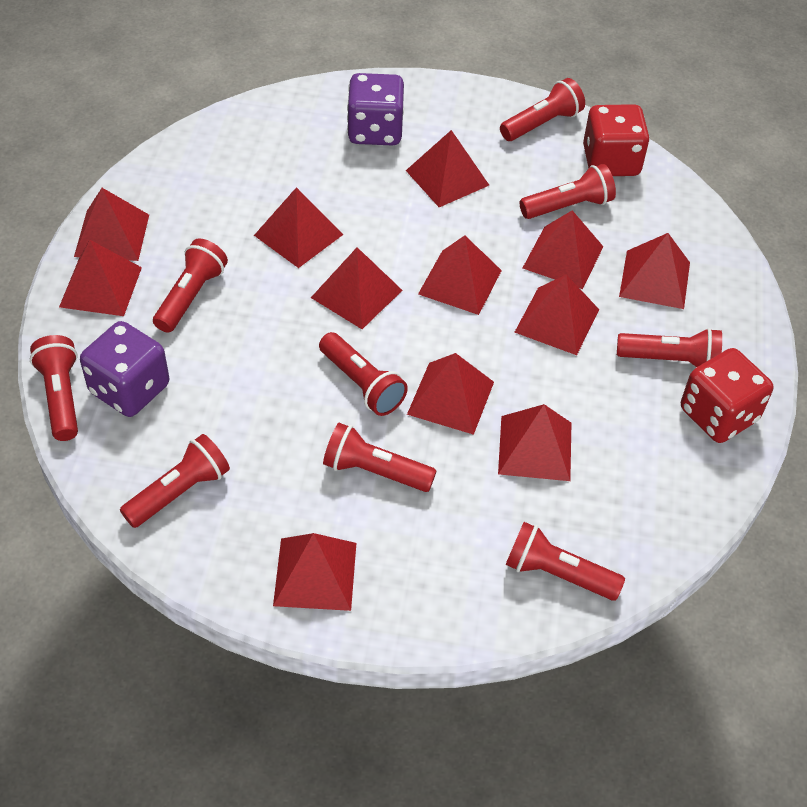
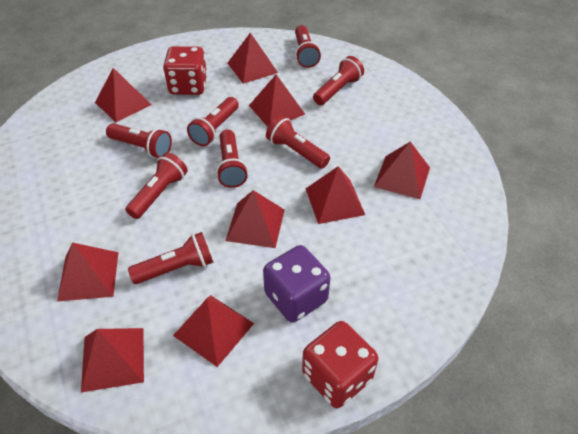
purple dice: [80,321,169,417] [347,73,404,146] = 2 -> [263,245,330,323] = 1
red flashlight: [30,335,78,441] [120,434,230,528] [153,238,228,333] [319,332,408,416] [323,423,436,492] [500,78,585,141] [505,522,625,601] [520,164,616,219] [617,328,722,367] = 9 -> [106,123,172,158] [126,152,188,219] [128,232,214,284] [187,97,239,146] [216,129,248,188] [266,116,330,168] [295,25,321,68] [313,56,364,105] = 8
red pyramid: [59,240,142,316] [74,188,149,261] [254,187,343,268] [273,533,356,611] [311,247,403,329] [406,130,489,207] [407,353,494,435] [418,236,502,315] [498,404,571,481] [515,275,599,355] [523,210,604,289] [619,233,690,309] = 12 -> [57,242,119,301] [81,328,144,392] [95,68,152,122] [173,295,254,367] [225,190,285,248] [228,32,278,84] [249,74,305,127] [305,166,365,224] [374,142,430,199] = 9

